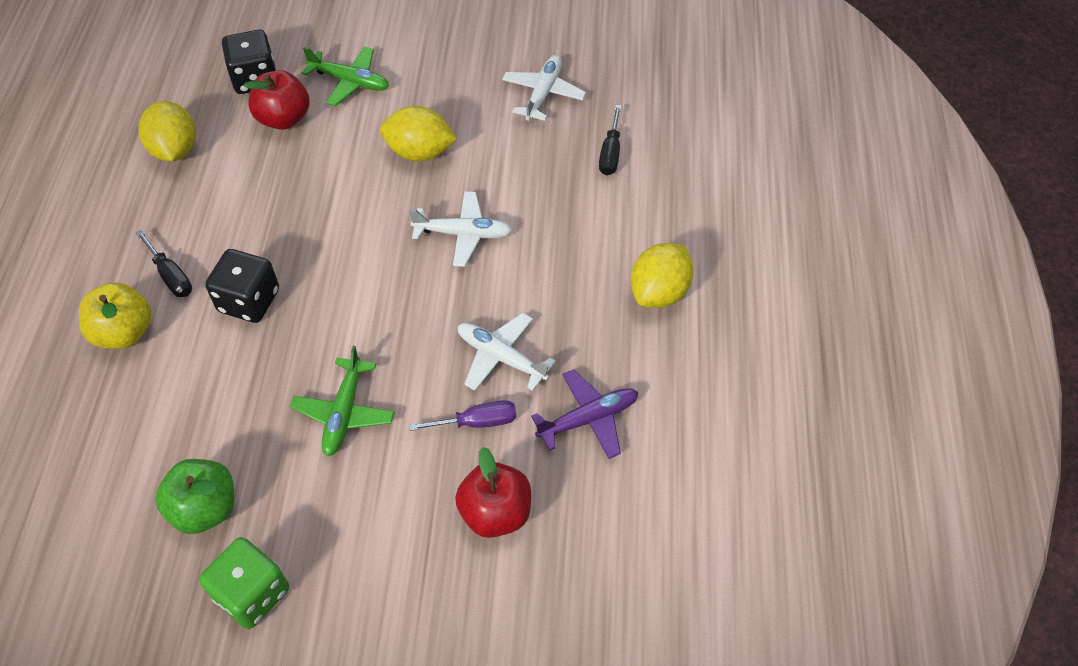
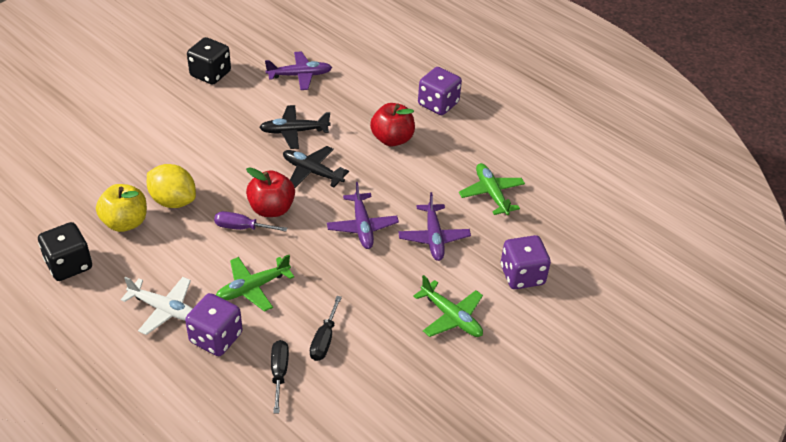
black plane: none = 0 -> [259,105,330,149] [283,146,349,188] = 2
green apple: [155,459,234,534] = 1 -> none = 0
green dice: [199,537,289,629] = 1 -> none = 0
green plane: [290,346,395,456] [302,46,389,106] = 2 -> [216,255,294,312] [413,275,483,337] [459,163,525,215] = 3
purple dice: none = 0 -> [185,293,243,356] [418,67,462,115] [501,235,551,289] = 3
purple plane: [531,369,639,459] = 1 -> [265,51,332,90] [327,182,399,249] [398,192,471,261] = 3
white plane: [409,191,512,267] [458,313,556,391] [502,55,586,121] = 3 -> [121,277,193,335] = 1
yellow lemon: [138,101,196,162] [380,106,457,161] [631,243,694,308] = 3 -> [147,164,196,208] = 1

